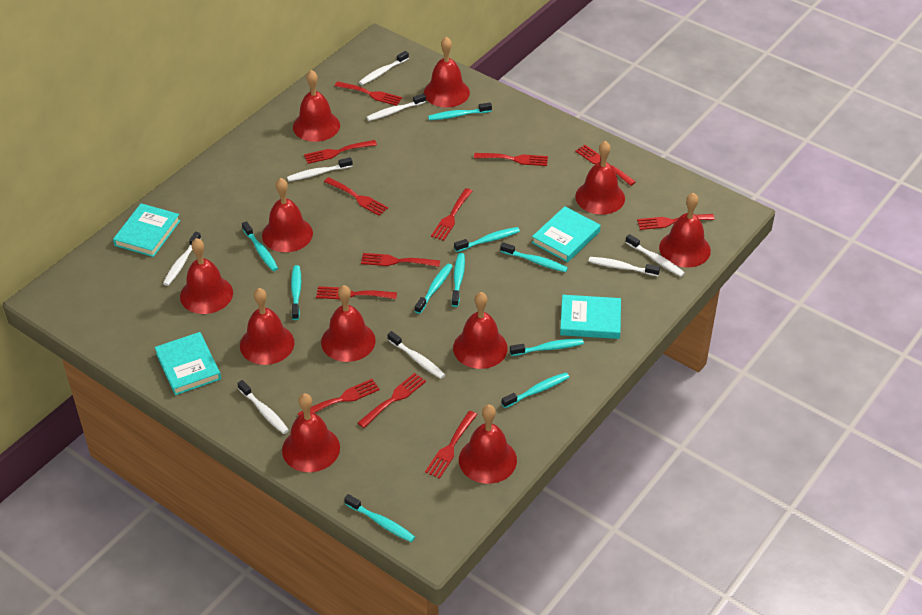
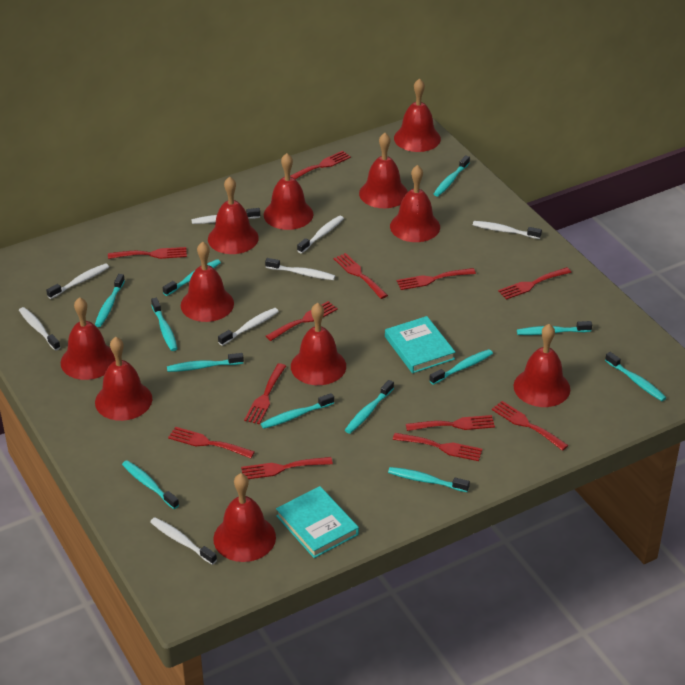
turquoise book: [113,203,181,257] [155,332,221,395] [532,206,601,262] [560,295,621,339] = 4 -> [276,486,359,558] [385,316,455,373] = 2
turquoise toothbrush: [242,221,278,271] [291,265,301,320] [344,494,415,542] [415,264,453,314] [428,103,492,120] [452,253,465,307] [454,227,520,252] [500,242,568,272] [502,373,569,408] [510,338,584,356] = 10 -> [95,274,125,327] [122,460,179,509] [151,298,177,351] [163,259,221,296] [167,353,244,372] [261,393,334,429] [345,380,394,434] [388,467,470,492] [429,349,493,385] [434,155,470,197] [517,321,592,335] [605,352,666,401] = 12

